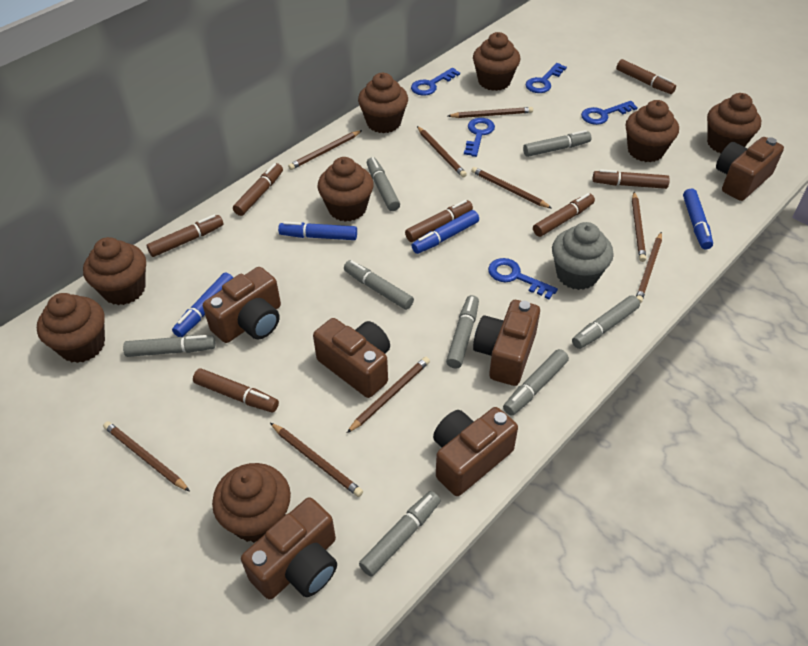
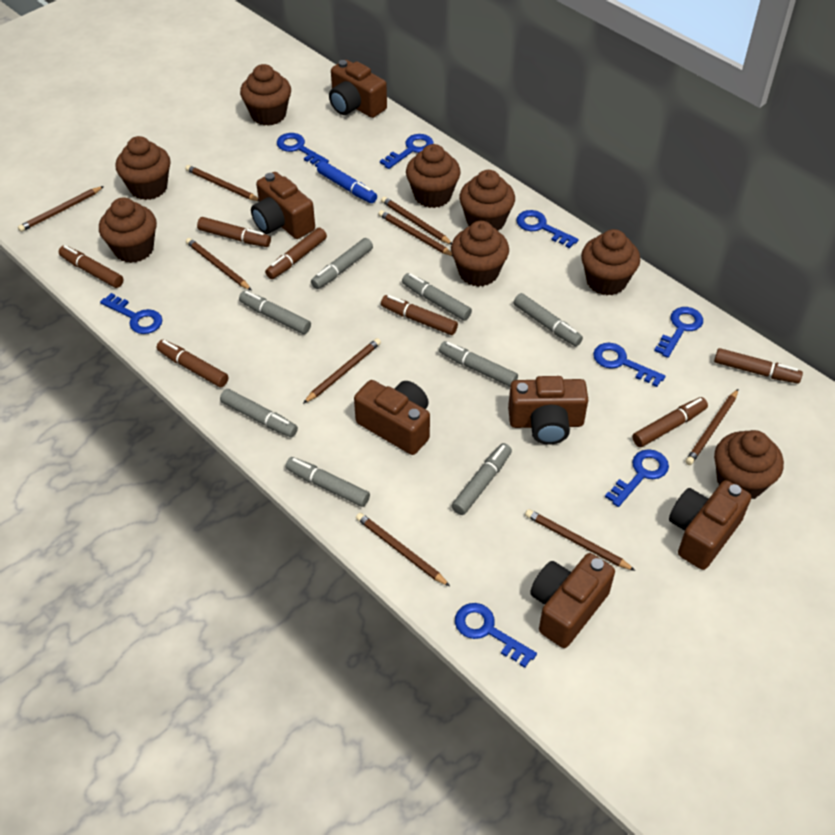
blue key: [411,68,460,96] [464,118,495,157] [488,258,558,300] [526,63,567,93] [581,101,638,125] = 5 -> [100,293,162,334] [277,133,329,167] [380,134,434,169] [455,603,537,668] [516,210,579,248] [593,343,665,387] [605,449,669,507] [654,307,703,358] = 8
blue marker: [172,273,233,337] [278,221,357,240] [411,210,479,254] [683,188,713,250] = 4 -> [317,161,377,203] = 1
grey cupcake: [552,222,614,290] = 1 -> none = 0

